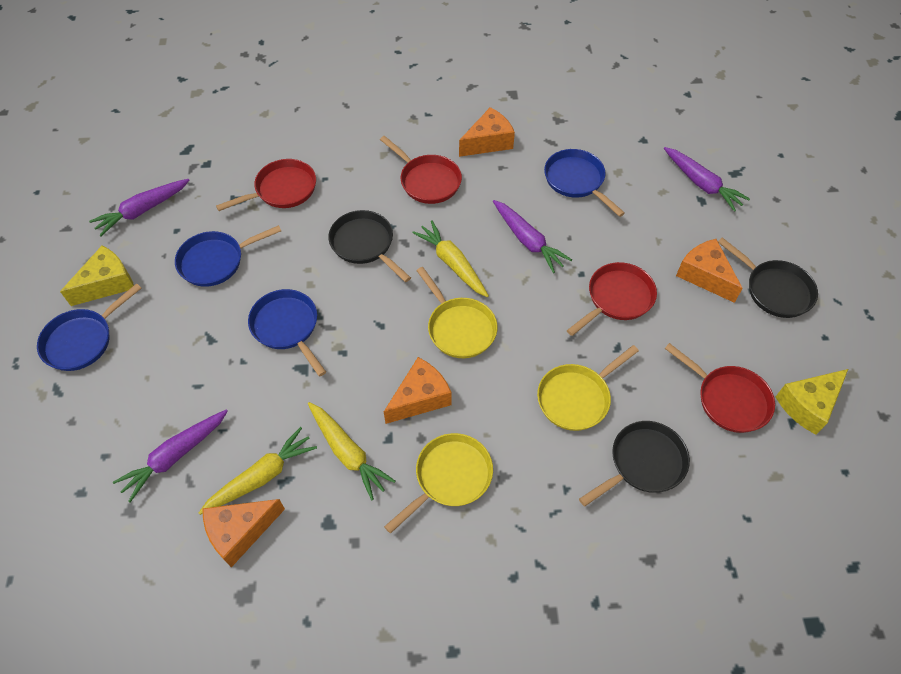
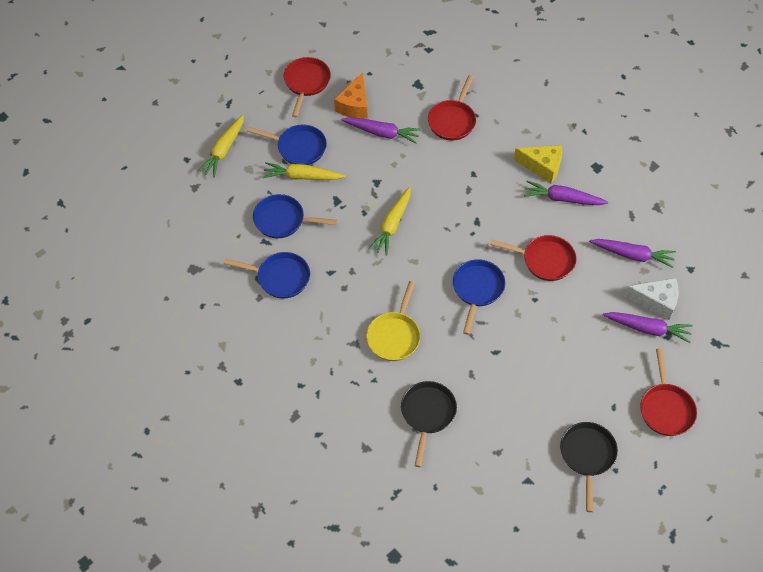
black pan: [328,210,411,282] [579,421,690,506] [718,237,818,318] = 3 -> [401,381,457,467] [560,422,618,512] = 2
orange cheese: [202,499,285,567] [384,357,452,424] [459,107,515,157] [676,239,743,303] = 4 -> [334,72,368,119] = 1
white cheese: none = 0 -> [624,278,679,320] = 1
yellow cheese: [60,246,134,306] [776,369,848,435] = 2 -> [514,145,562,183] = 1
yellow pan: [384,433,493,533] [416,267,497,358] [537,345,639,431] = 3 -> [366,281,420,361] = 1

